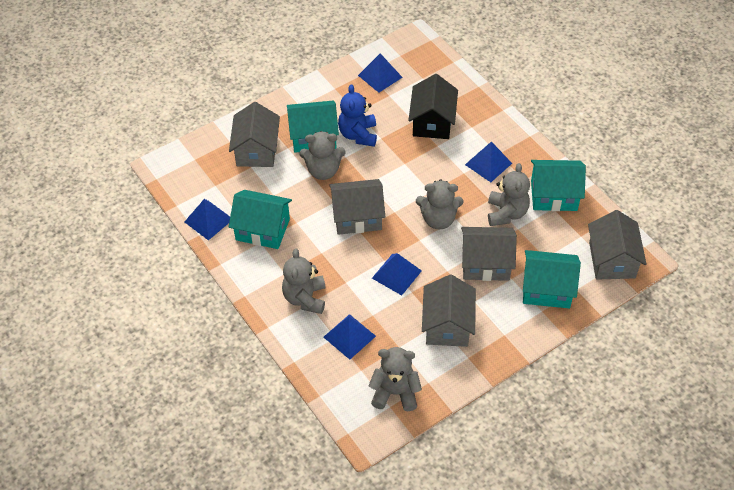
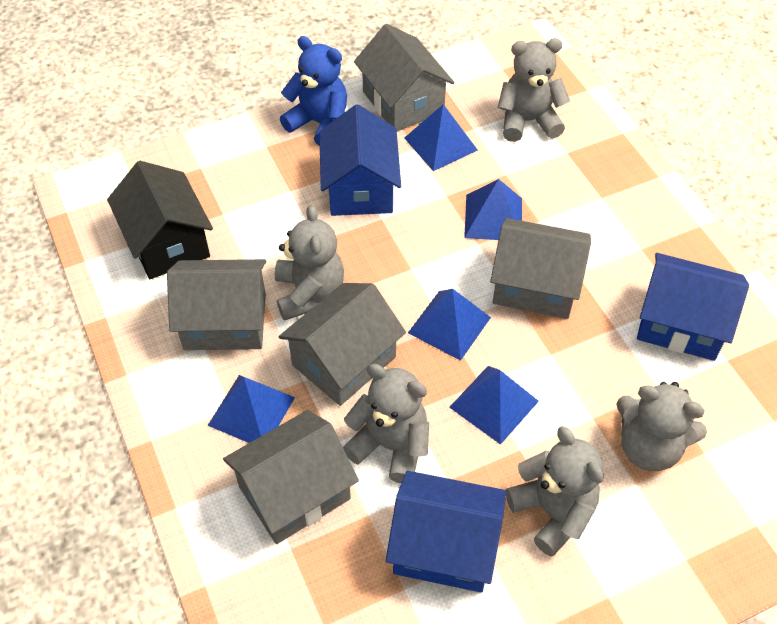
blue house: none = 0 -> [319,104,401,216] [386,471,506,593] [637,253,749,361] = 3
turquoise house: [229,190,292,249] [287,101,339,153] [523,250,581,308] [531,160,586,211] = 4 -> none = 0

